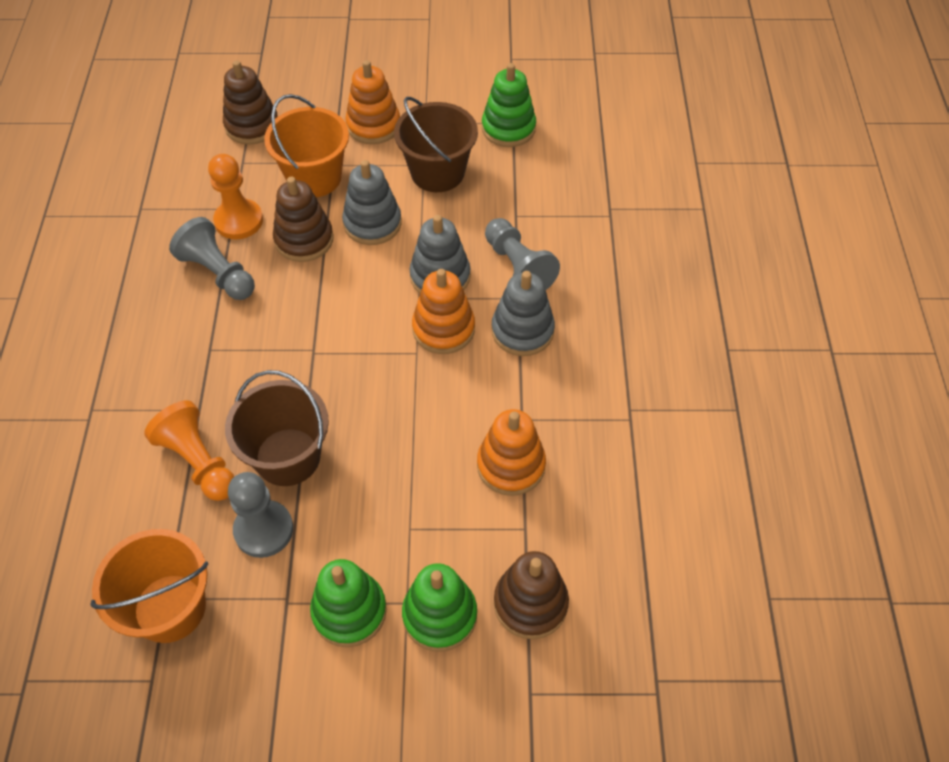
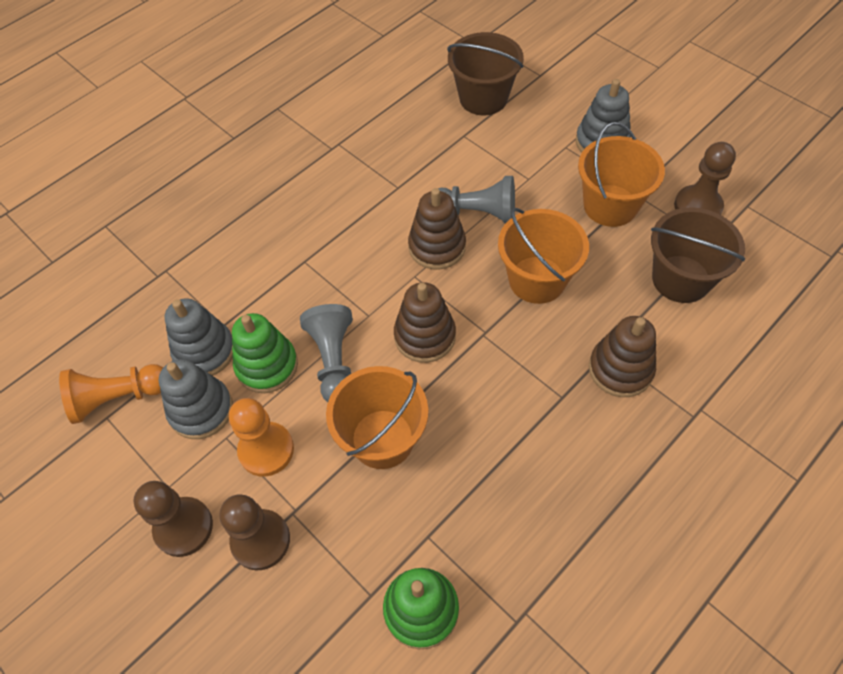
brown pawn: none = 0 -> [134,481,213,557] [220,494,290,571] [674,142,736,215] = 3
green stacking toy: [310,559,387,647] [402,563,477,652] [482,63,536,147] = 3 -> [232,313,298,393] [383,568,459,649] = 2
grey pawn: [169,217,255,300] [228,472,293,558] [485,218,560,290] = 3 -> [300,304,353,402] [438,176,515,224] = 2
orange bucket: [90,529,208,643] [264,94,349,197] = 2 -> [326,366,428,469] [498,208,589,304] [578,122,665,227] = 3
orange stacking toy: [345,60,400,144] [412,269,475,354] [477,409,546,496] = 3 -> none = 0

